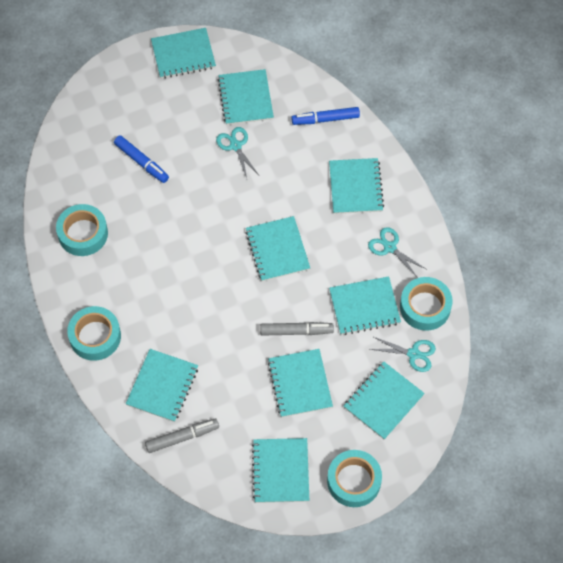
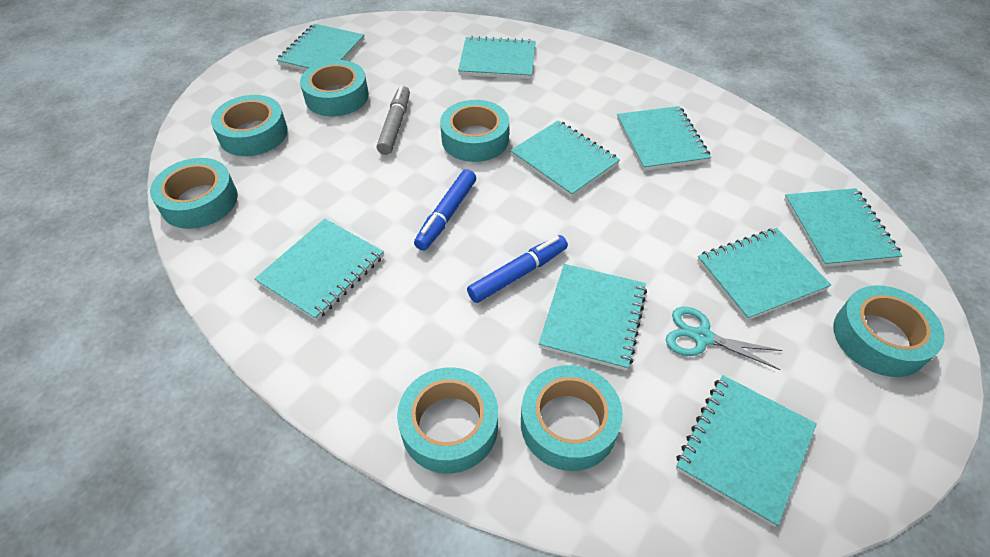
grey marker: [145,418,219,453] [260,322,334,336] = 2 -> [377,86,410,155] = 1
turquoise scissors: [216,127,259,178] [368,227,427,278] [370,336,436,372] = 3 -> [666,307,782,370] = 1
turquoise tape: [56,204,108,256] [67,306,121,361] [327,450,382,507] [400,277,452,331] = 4 -> [150,158,238,229] [211,95,288,156] [300,60,369,116] [397,367,498,473] [440,100,509,162] [521,365,623,471] [833,285,945,377] = 7

